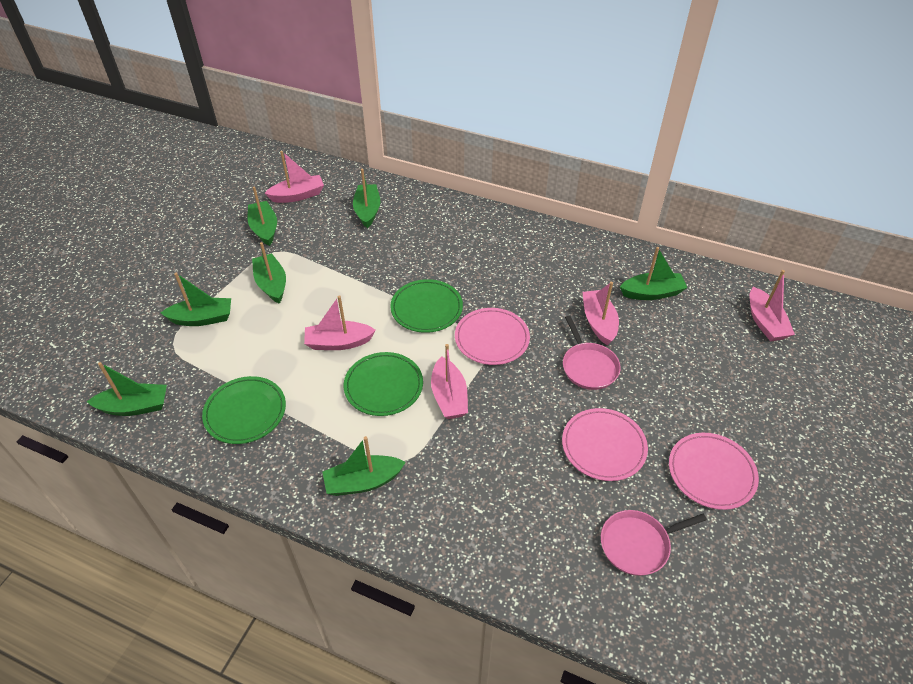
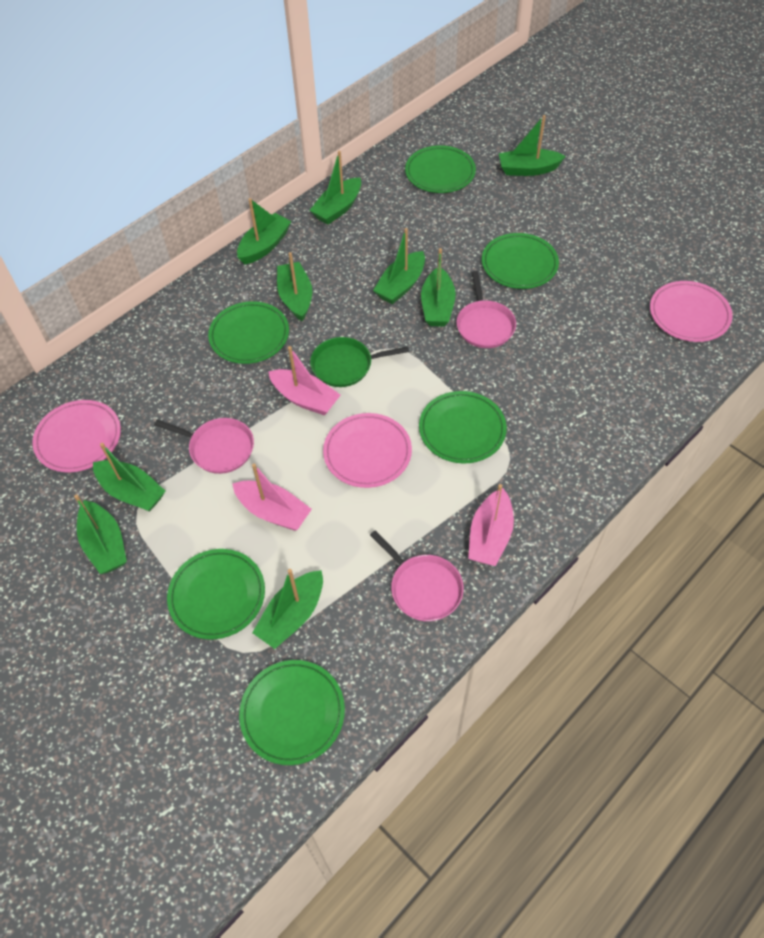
green boat: [87,362,167,416] [161,273,231,326] [248,186,277,246] [252,242,286,304] [322,436,406,496] [353,169,380,228] [620,247,688,300] = 7 -> [74,494,127,574] [93,443,165,512] [237,198,291,264] [252,569,323,649] [277,252,312,321] [309,151,361,224] [373,228,425,304] [421,248,456,327] [499,115,566,176] = 9
green pan: none = 0 -> [310,337,409,387] = 1
green plate: [202,376,286,444] [343,352,423,416] [390,279,463,333] = 3 -> [167,549,265,639] [208,301,289,364] [239,660,345,765] [405,145,476,193] [419,391,507,463] [482,233,559,289] = 6
pink boat: [265,151,324,203] [304,295,376,350] [431,344,468,419] [583,282,619,346] [750,270,795,341] = 5 -> [232,463,312,531] [268,346,341,416] [468,484,514,566] = 3
pink pan: [563,316,621,390] [601,510,707,576] = 2 -> [154,418,254,474] [370,530,464,622] [456,271,516,348] = 3

